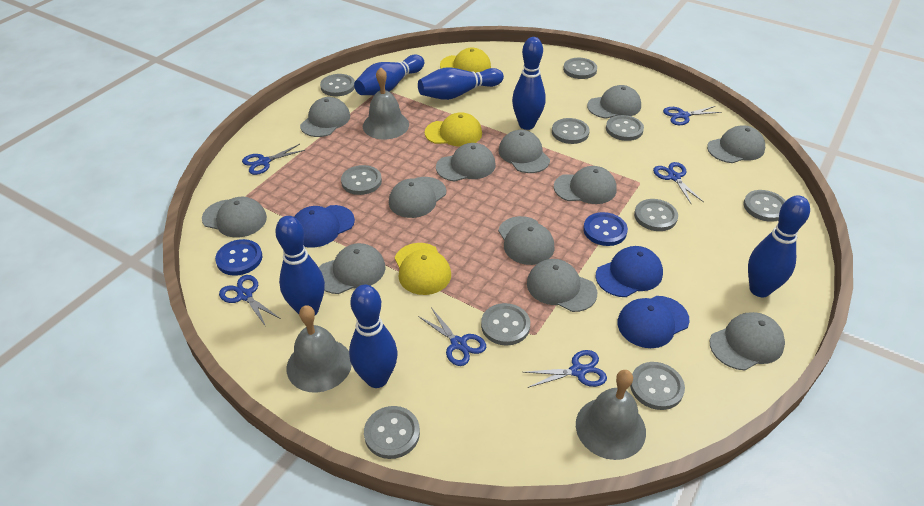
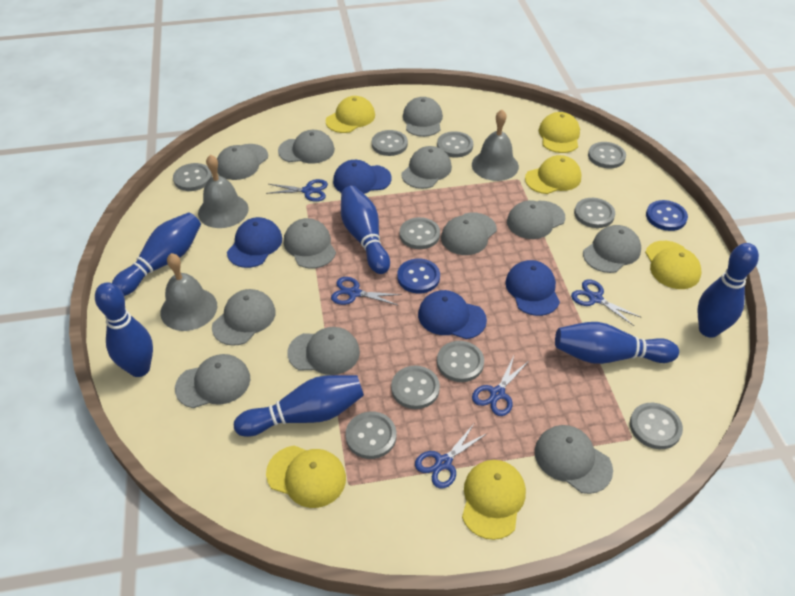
blue cap: [294,205,355,248] [596,246,663,297] [617,296,690,348] = 3 -> [227,217,282,268] [333,160,392,194] [418,290,487,339] [505,260,560,316] = 4
blue scissors: [219,275,281,327] [242,144,305,175] [418,307,486,366] [523,350,607,388] [653,162,704,205] [663,106,722,125] = 6 -> [266,179,328,202] [331,277,402,306] [415,424,488,489] [472,356,529,416] [571,279,642,326] = 5
yellow cap: [395,243,451,295] [425,112,482,147] [440,48,491,73] = 3 -> [266,445,346,508] [326,96,375,133] [462,460,526,540] [525,155,581,194] [539,112,580,153] [645,241,701,289] = 6

